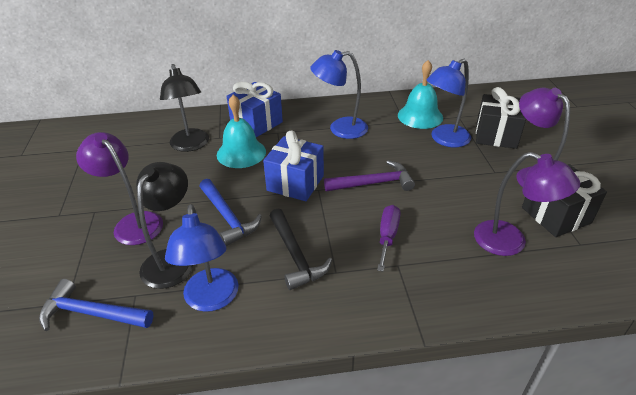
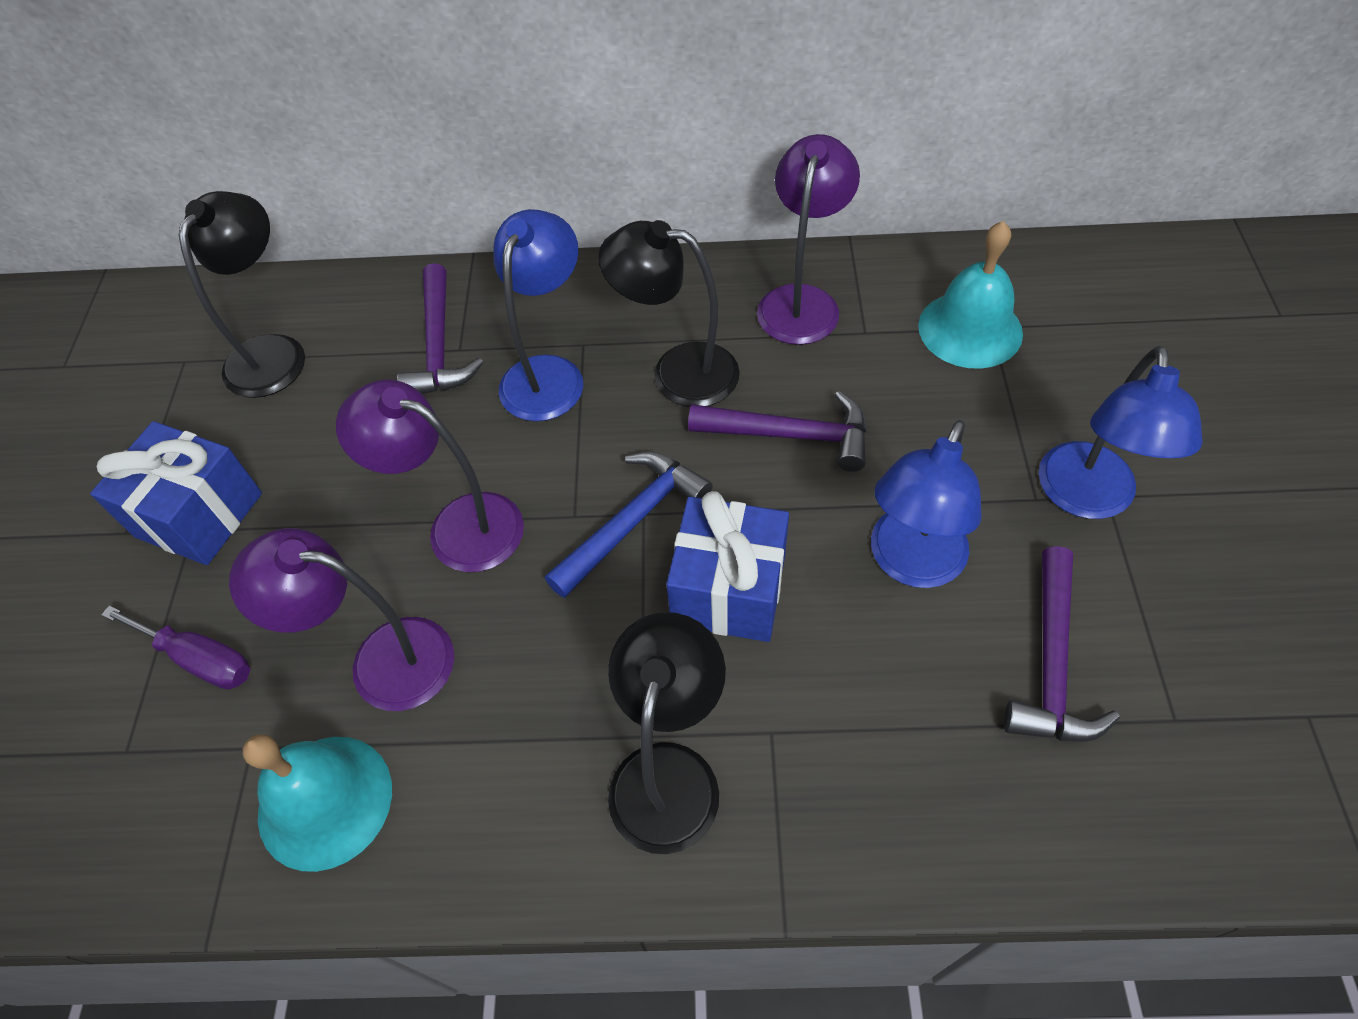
black gift: [476,87,526,149] [522,164,607,237] = 2 -> none = 0
black hammer: [270,209,332,290] = 1 -> none = 0
black lamp: [136,162,193,289] [160,64,209,152] = 2 -> [179,191,305,398] [598,220,740,407] [608,612,726,854] = 3
blue hammer: [39,279,153,331] [199,179,262,246] = 2 -> [545,452,713,598] = 1
purple hammer: [324,160,415,191] = 1 -> [397,263,484,394] [688,391,867,472] [1004,546,1120,742] = 3

